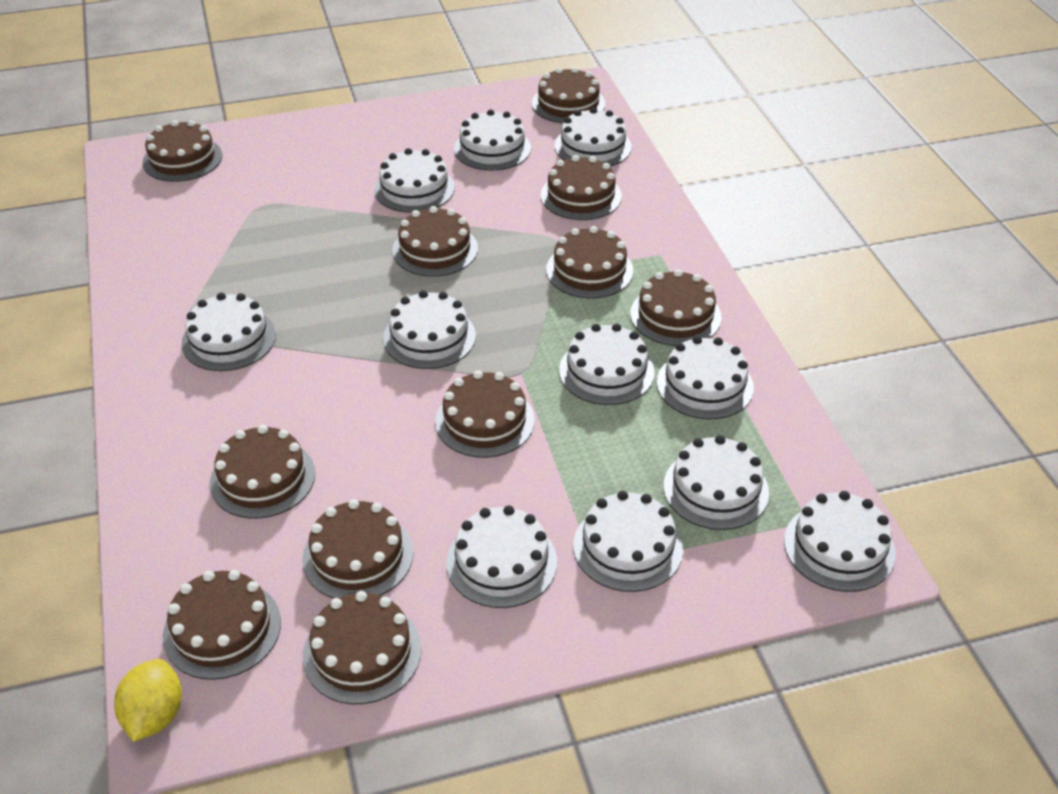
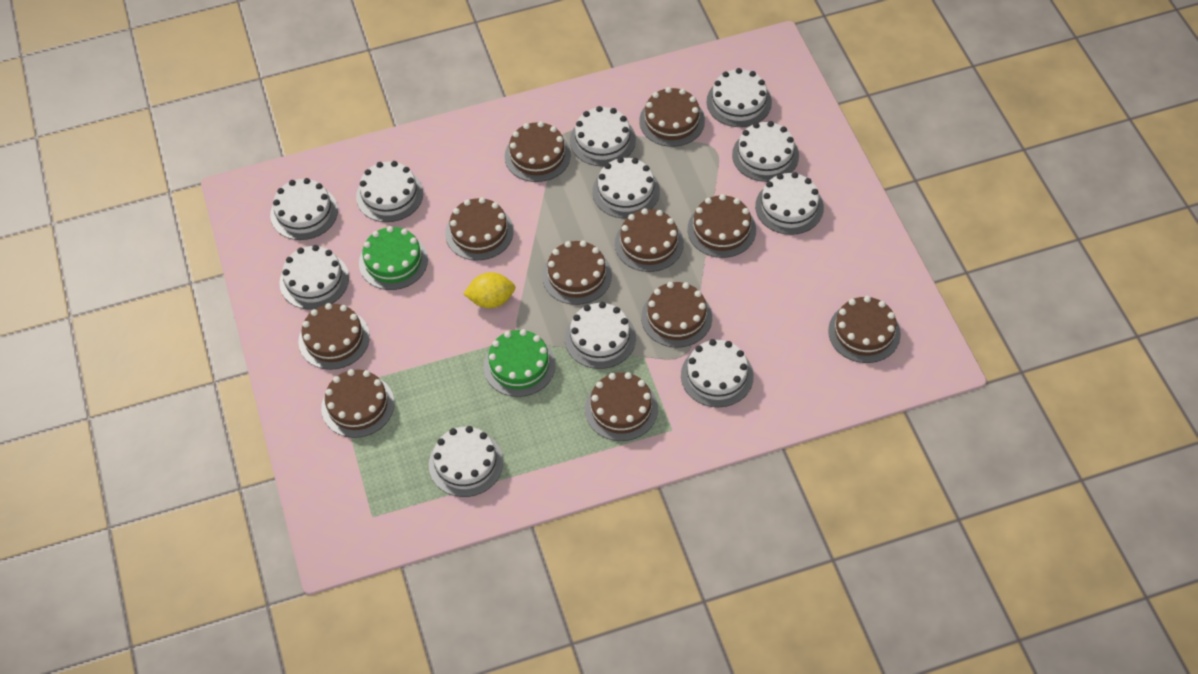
green cake: none = 0 -> [359,226,428,290] [483,329,556,397] = 2

